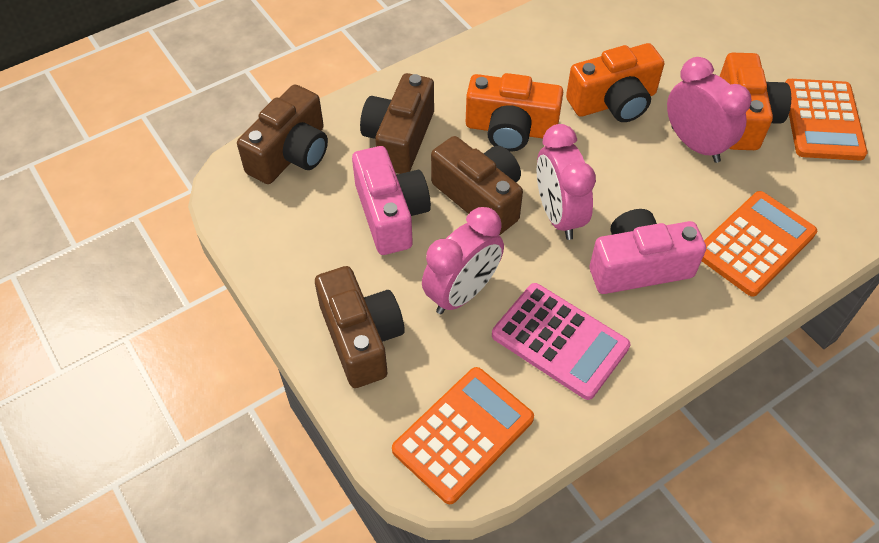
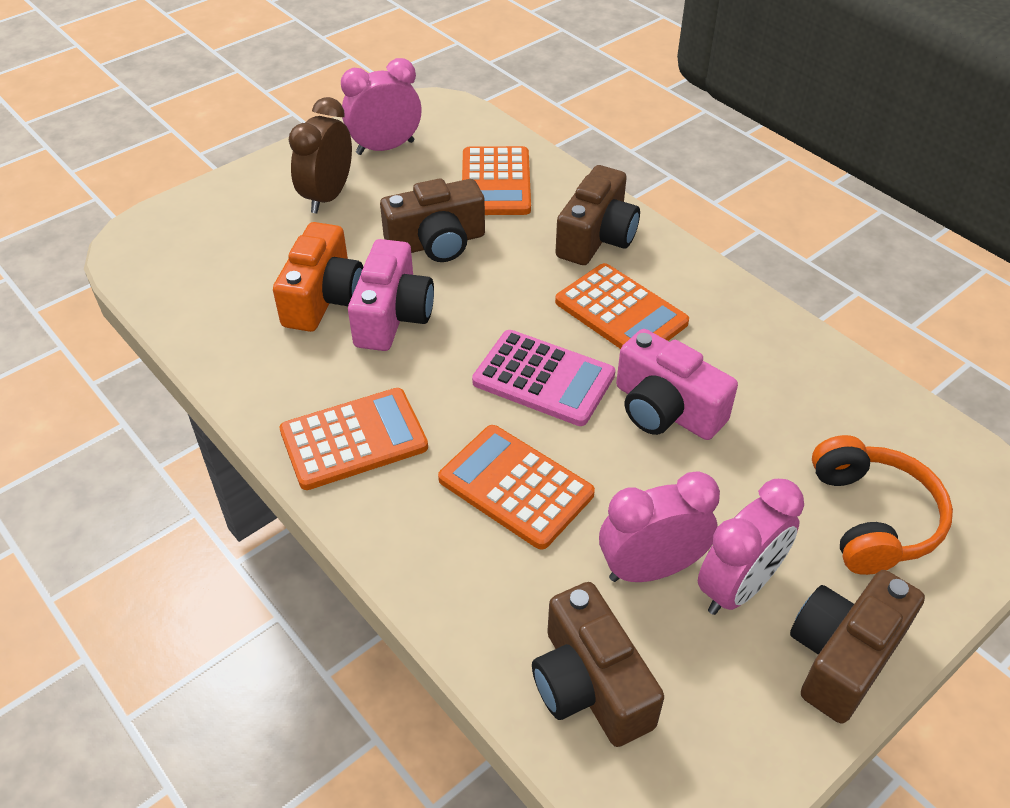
brown clock: none = 0 -> [289,97,352,213] = 1
orange calculator: [392,367,534,504] [702,191,817,296] [785,79,867,161] = 3 -> [280,388,428,490] [438,425,595,550] [462,146,531,215] [555,263,689,349] = 4
orange camera: [466,73,563,152] [566,43,664,122] [719,53,791,150] = 3 -> [273,222,363,332] = 1
orange headphones: none = 0 -> [812,435,953,575] = 1

